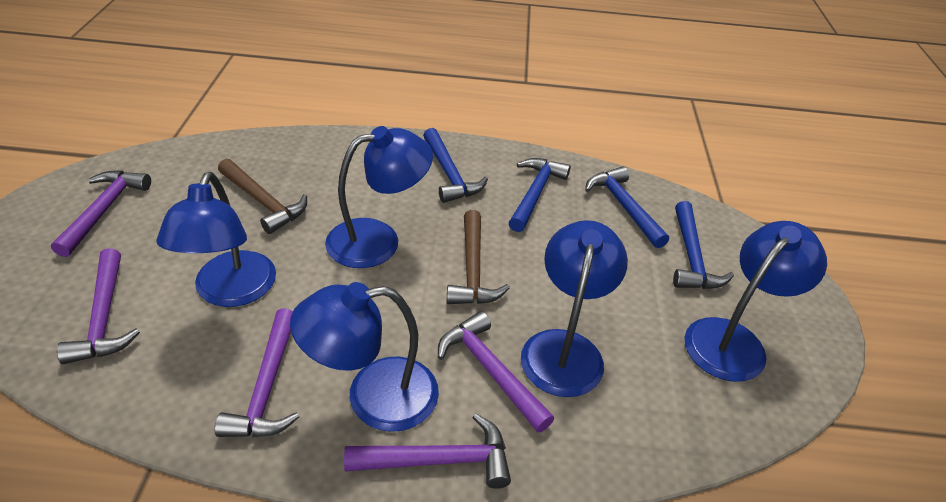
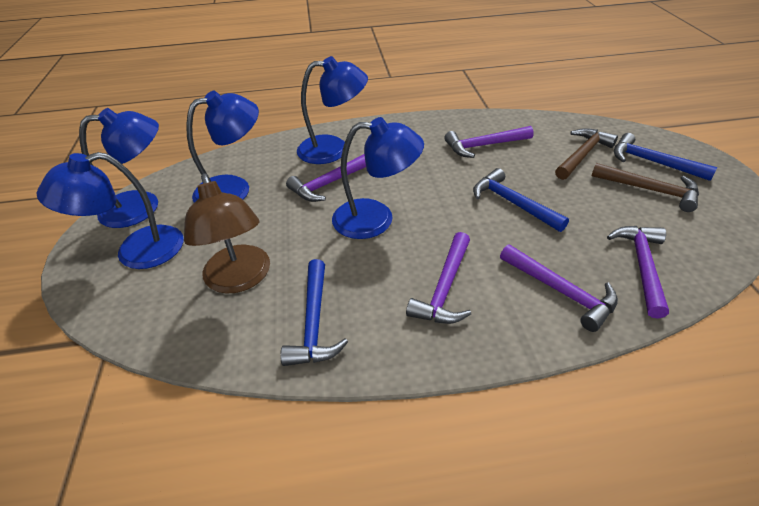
blue hammer: [423,128,488,203] [509,158,571,232] [585,166,669,248] [673,201,734,289] = 4 -> [280,259,348,366] [473,168,569,232] [614,133,718,181] = 3
brown lamp: none = 0 -> [184,174,270,293] = 1

